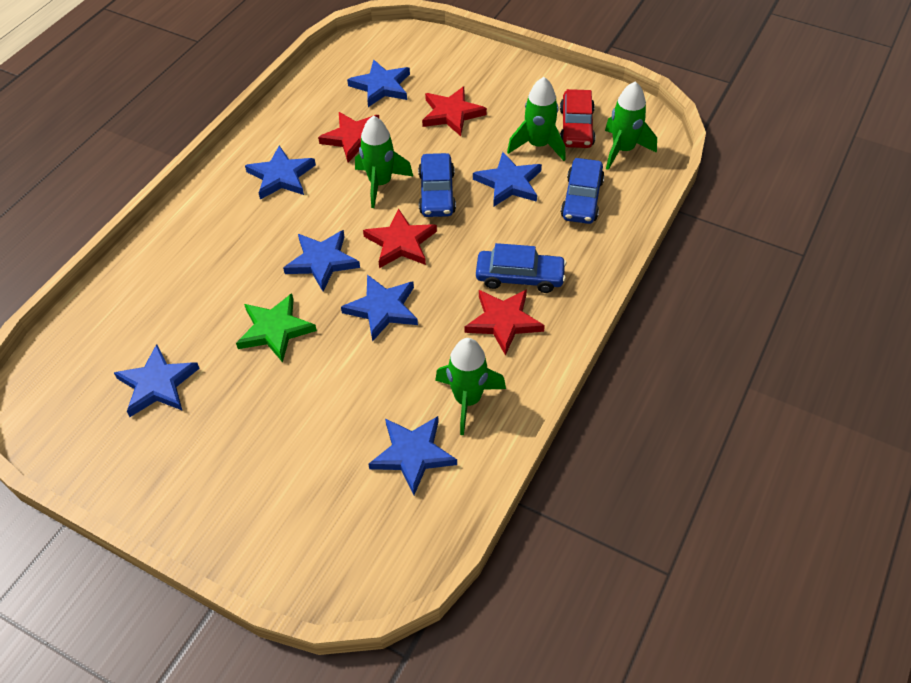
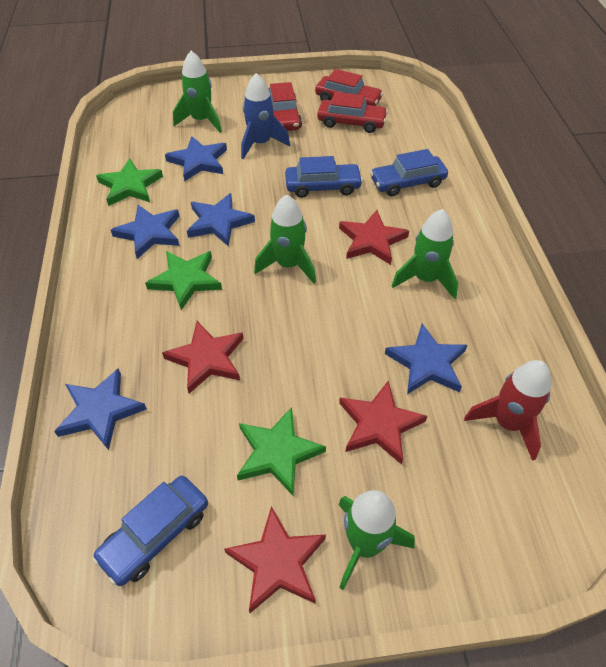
blue rocket: none = 0 -> [241,73,290,159] = 1
blue star: [114,344,200,417] [245,145,316,200] [283,230,360,291] [341,275,418,342] [347,60,410,107] [369,416,457,495] [473,152,542,207] = 7 -> [54,368,147,450] [111,205,180,259] [165,136,227,181] [187,193,255,246] [385,323,468,394] = 5
green star: [236,293,317,363] = 1 -> [96,158,163,206] [145,251,222,310] [237,407,326,496] = 3
red car: [560,89,596,148] = 1 -> [269,82,302,131] [315,69,383,106] [317,92,388,133] = 3
red rocket: none = 0 -> [464,360,551,461] = 1

